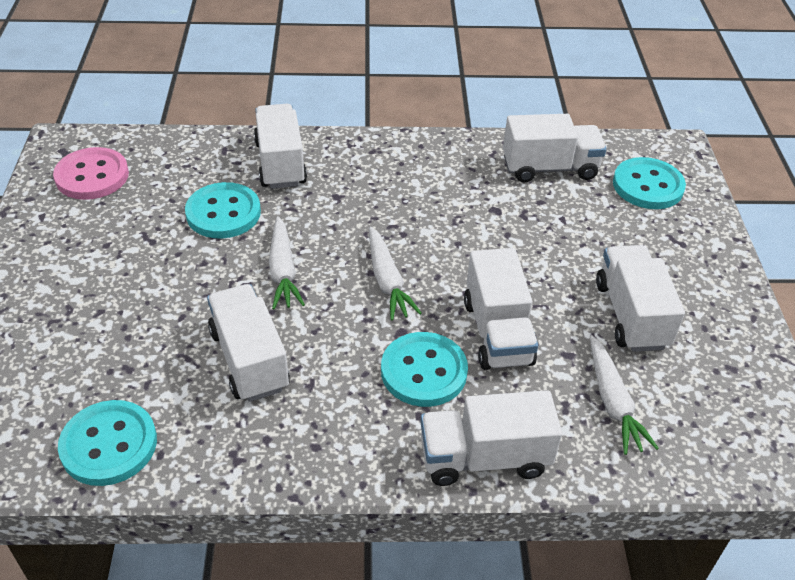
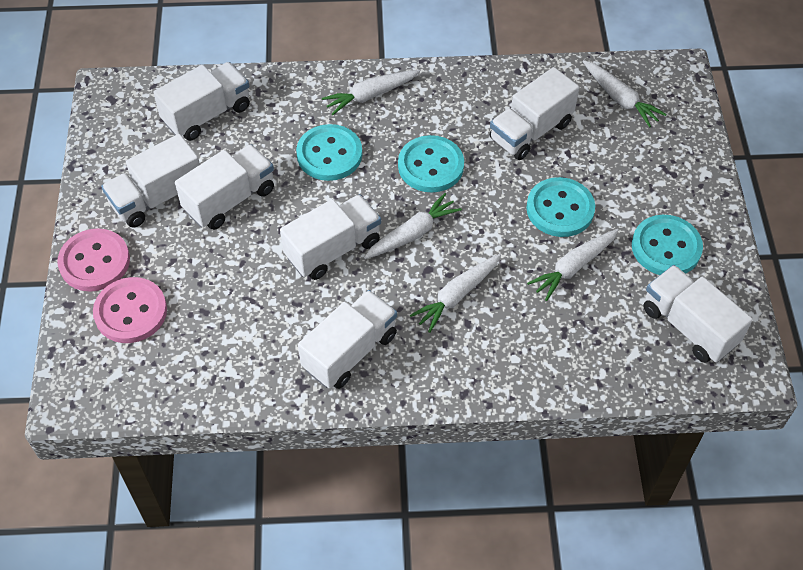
pink button: [53,147,129,200] = 1 -> [57,228,130,292] [93,277,167,343] = 2
white carrot: [269,216,305,309] [369,227,422,321] [590,335,659,455] = 3 -> [322,70,420,115] [364,193,462,259] [410,254,501,333] [527,229,619,301] [582,60,667,128] = 5
white truck: [207,284,290,402] [254,104,307,189] [420,390,562,486] [464,248,538,370] [503,114,606,182] [596,245,685,352] = 6 -> [101,134,200,228] [153,62,250,141] [175,144,274,230] [280,194,381,280] [298,290,397,389] [490,67,579,160] [644,265,753,363] = 7

